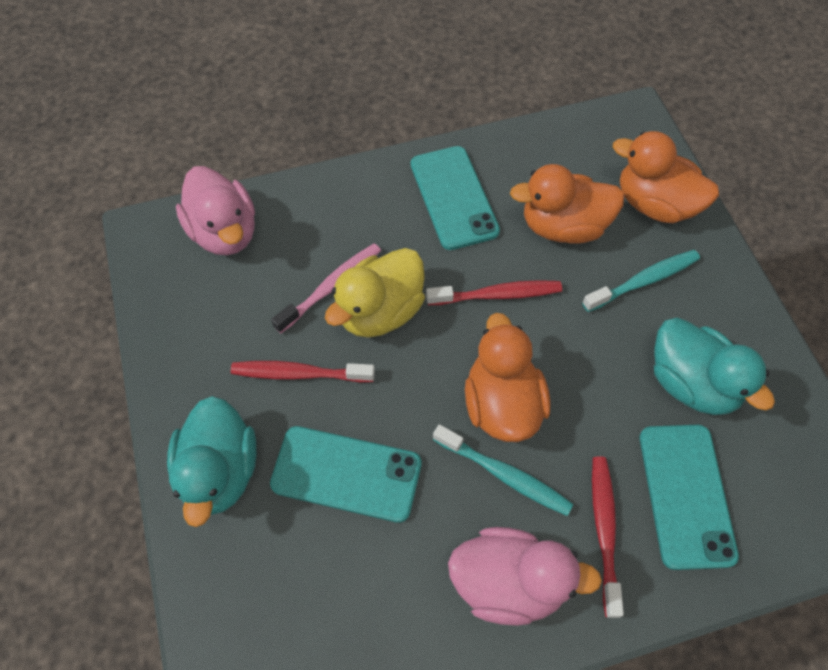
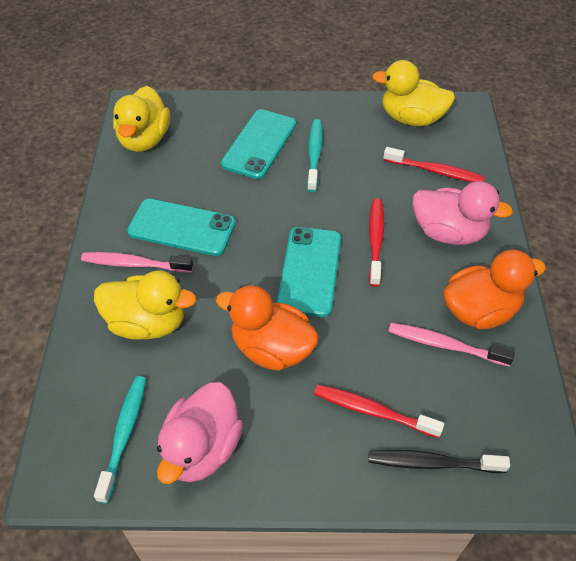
black toothbrush: none = 0 -> [368,450,510,473] = 1
orange duck: [465,313,551,442] [510,164,625,244] [613,131,719,223] = 3 -> [216,285,319,371] [443,250,546,329] = 2
pink toothbrush: [271,244,381,333] = 1 -> [81,252,193,273] [388,323,515,366] = 2
turquoise duck: [167,396,257,527] [654,318,775,415] = 2 -> none = 0
yellow duck: [325,248,425,338] = 1 -> [94,271,197,340] [113,86,170,152] [372,60,455,126] = 3

